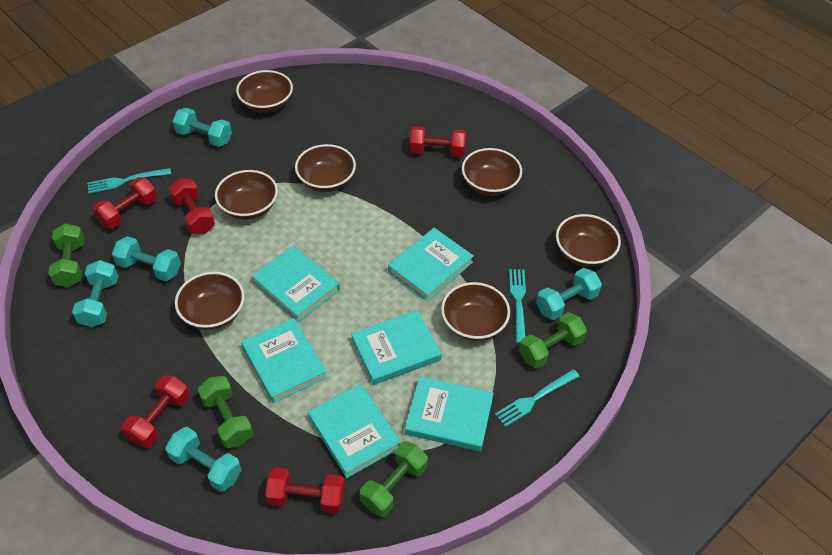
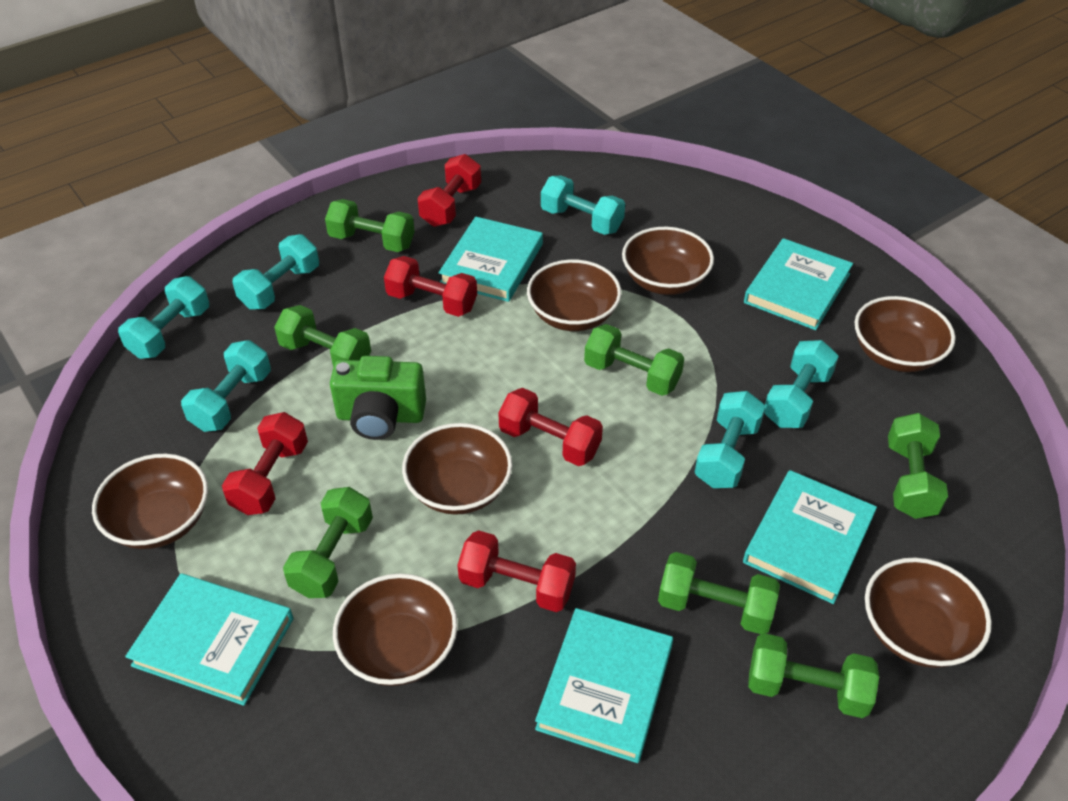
green camera: none = 0 -> [330,356,426,440] = 1
green dumbbell: [48,223,84,287] [198,376,253,448] [360,441,428,517] [519,312,587,369] = 4 -> [274,305,371,367] [283,487,373,598] [325,199,415,252] [584,324,684,396] [658,552,780,634] [748,633,879,718] [888,413,948,519] = 7
turquoise book: [241,318,327,403] [252,246,340,322] [308,384,401,478] [351,310,441,385] [388,228,474,302] [405,377,494,452] = 6 -> [125,573,294,706] [438,217,543,302] [535,608,673,763] [743,470,877,604] [744,238,853,330] = 5
turquoise dumbbell: [72,260,118,327] [112,236,181,281] [165,427,242,492] [173,108,232,147] [536,268,602,320] = 5 -> [118,276,209,359] [181,340,271,432] [232,234,319,310] [541,176,625,235] [694,391,765,488] [764,340,839,428] = 6
turquoise fork: [87,168,171,193] [495,369,580,427] [509,269,526,343] = 3 -> none = 0

